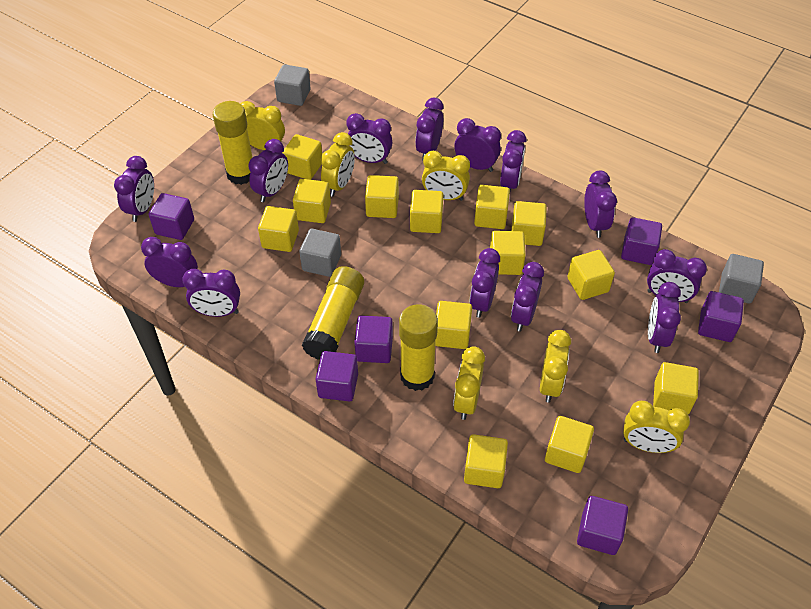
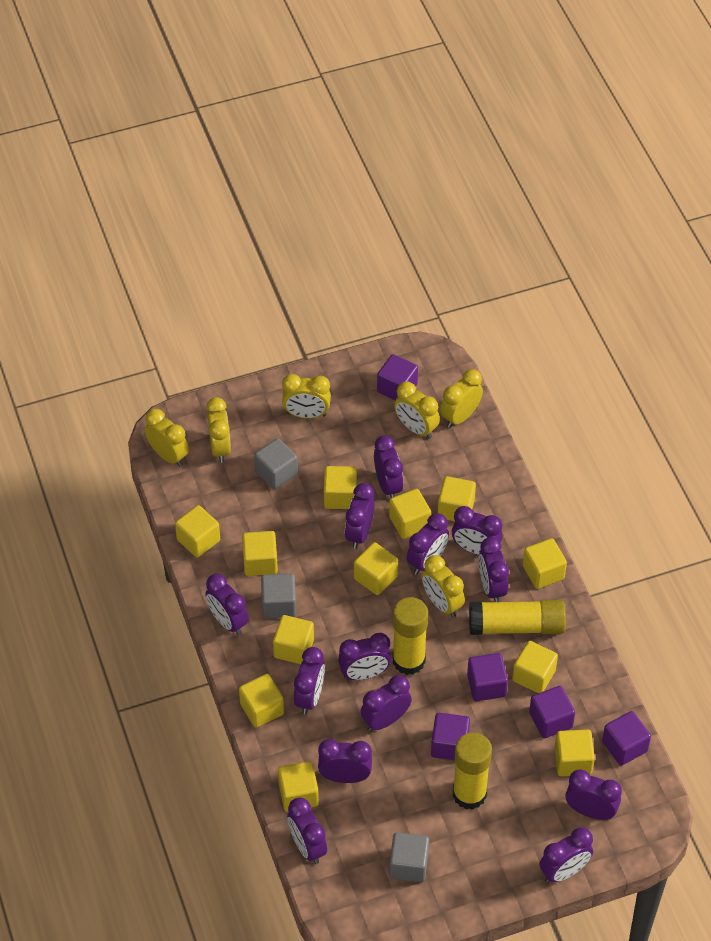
purple cube: [149,193,194,240] [316,351,358,402] [354,315,393,363] [577,496,628,555] [621,217,662,265] [698,291,744,342] = 6 -> [377,354,418,401] [431,713,470,760] [467,653,508,701] [529,686,575,738] [602,711,651,766] = 5
yellow cube: [258,206,299,252] [282,134,322,180] [293,179,331,223] [365,175,399,218] [410,190,443,233] [435,301,472,349] [464,434,508,488] [474,185,510,229] [490,231,526,275] [511,201,547,246] [545,416,594,473] [567,250,615,300] [653,362,699,414] = 13 -> [175,505,220,558] [239,674,284,727] [242,531,278,576] [273,615,314,664] [278,761,319,812] [324,466,357,509] [354,542,398,595] [389,489,431,539] [438,476,476,521] [512,641,558,693] [523,538,567,589] [554,730,595,776] = 12

